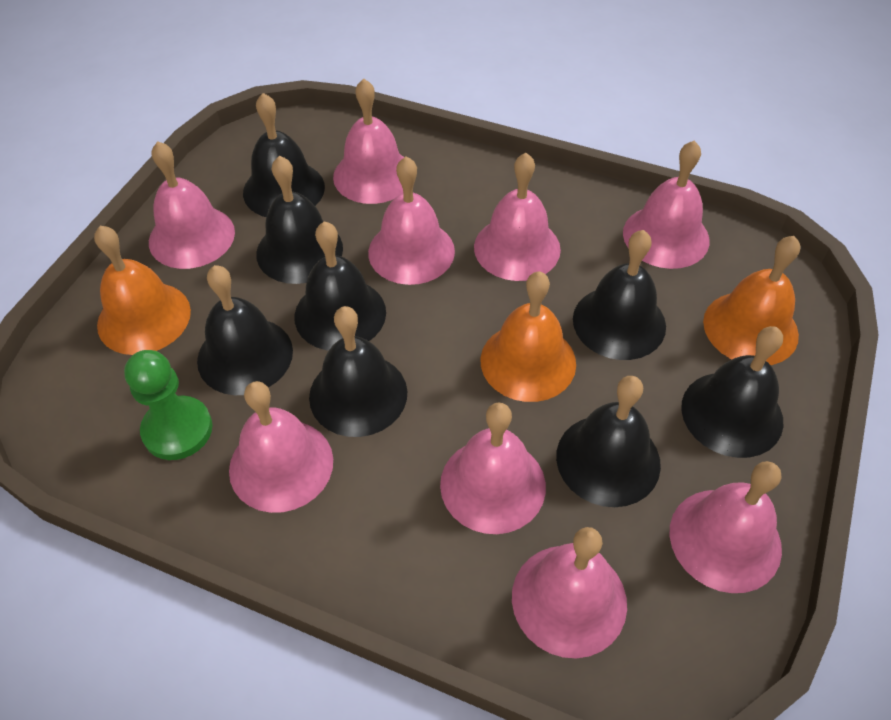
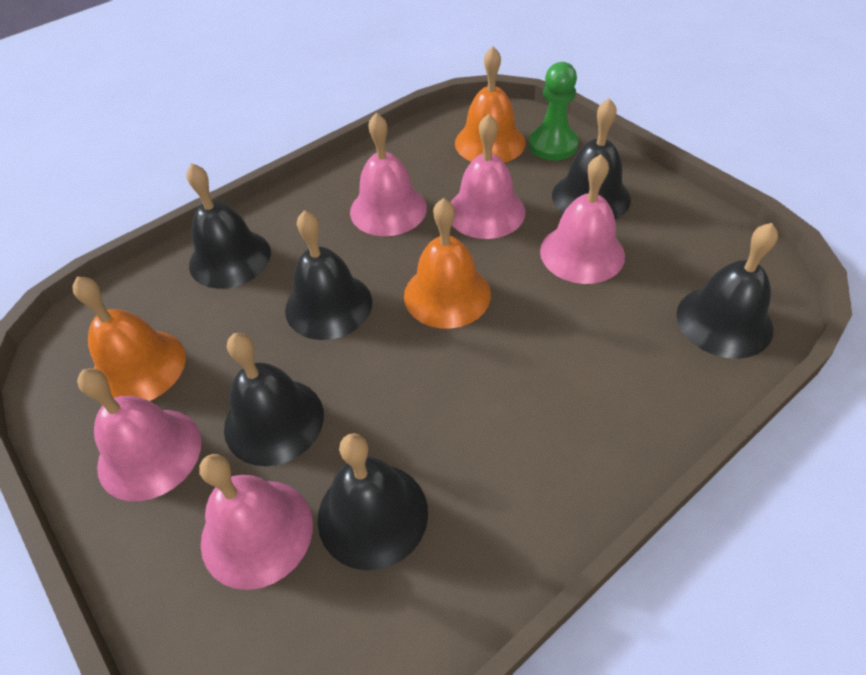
black bell: [197,265,293,395] [243,93,325,217] [256,156,343,284] [294,221,386,351] [309,306,407,437] [556,376,661,507] [573,230,666,360] [681,326,783,458] = 8 -> [186,163,271,289] [224,333,324,466] [285,210,372,340] [318,433,428,570] [552,98,631,220] [676,223,778,359] = 6
pink bell: [149,141,235,269] [229,381,333,513] [333,79,404,204] [368,157,455,285] [440,402,546,534] [474,153,561,281] [512,527,627,658] [623,140,709,269] [670,461,782,593] = 9 -> [77,368,202,501] [200,454,313,590] [350,113,427,236] [451,114,525,239] [540,154,625,284] = 5

